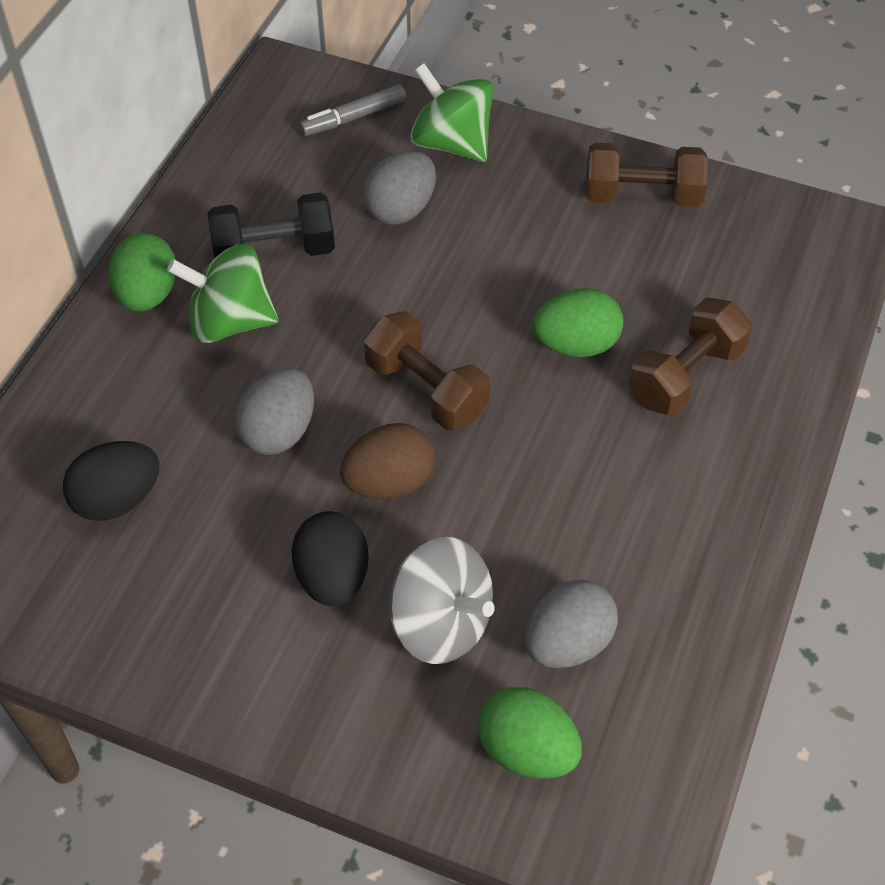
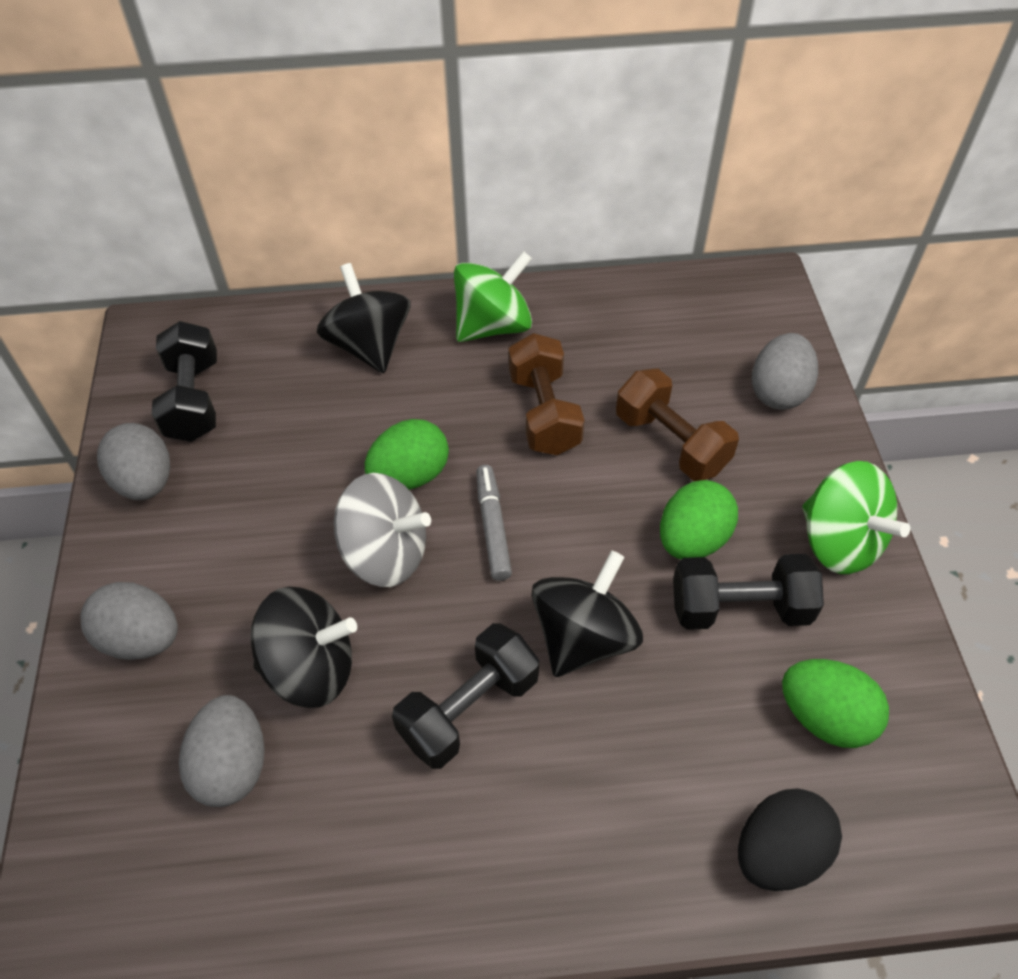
black dumbbell: [208,192,335,258] = 1 -> [152,321,217,442] [392,623,539,769] [673,554,824,630] = 3
black egg: [63,441,160,521] [291,511,369,606] = 2 -> [738,788,842,891] = 1
black spinning top: none = 0 -> [251,587,357,708] [317,263,410,373] [532,550,643,677] = 3
brown dumbbell: [364,311,490,430] [586,143,708,207] [629,297,752,415] = 3 -> [509,333,584,455] [616,369,739,481] = 2
brown egg: [340,423,434,499] = 1 -> none = 0
grey egg: [235,368,314,455] [363,151,436,225] [525,580,618,668] = 3 -> [80,582,178,660] [97,423,170,500] [179,695,265,807] [752,333,818,410] = 4

